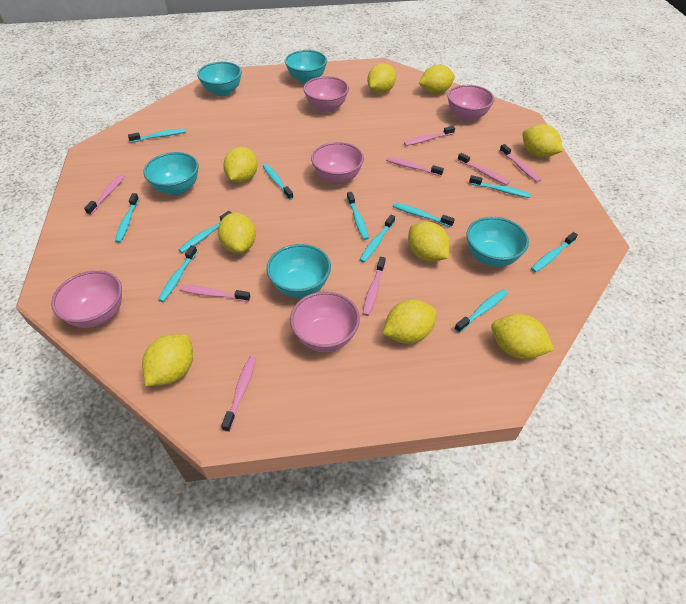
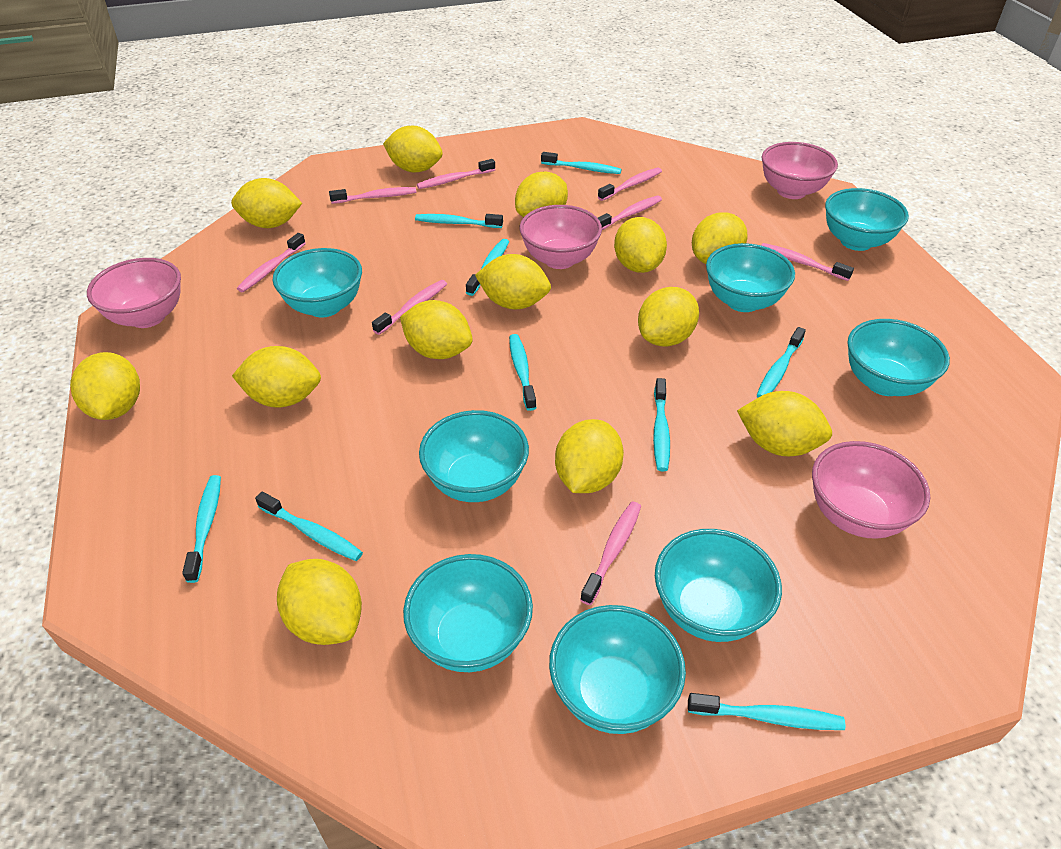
pink bowl: [51,270,122,328] [290,291,360,352] [303,76,349,113] [311,142,364,184] [447,85,495,122] = 5 -> [87,258,181,328] [519,205,602,269] [762,142,838,199] [812,441,930,539] = 4
turquoise bowl: [143,152,199,195] [197,62,242,97] [266,244,331,298] [285,50,327,84] [466,217,529,267] = 5 -> [273,248,362,317] [403,554,533,672] [419,410,529,502] [549,605,686,734] [655,529,782,642] [706,243,795,312] [825,188,909,251] [847,319,950,396] = 8
turquoise toothbrush: [115,193,139,243] [128,128,186,143] [158,245,198,302] [178,211,232,253] [263,164,294,200] [347,192,369,240] [360,215,395,263] [392,203,455,227] [454,289,508,333] [469,175,531,198] [531,232,578,272] = 11 -> [182,475,221,583] [255,492,363,561] [415,214,503,228] [466,239,509,296] [509,334,537,411] [541,152,622,174] [653,378,670,471] [688,693,845,730] [757,327,806,397] = 9
yellow lemon: [142,334,193,386] [218,213,256,253] [223,147,258,183] [367,63,396,93] [382,300,437,344] [408,221,450,262] [419,65,455,94] [491,314,554,359] [522,124,563,158] = 9 -> [70,352,140,420] [231,178,302,228] [232,346,321,408] [277,559,362,645] [383,126,443,172] [400,300,473,359] [475,254,551,309] [515,172,568,218] [555,419,624,493] [614,217,667,273] [638,287,699,347] [692,212,748,264] [737,391,832,456] = 13

